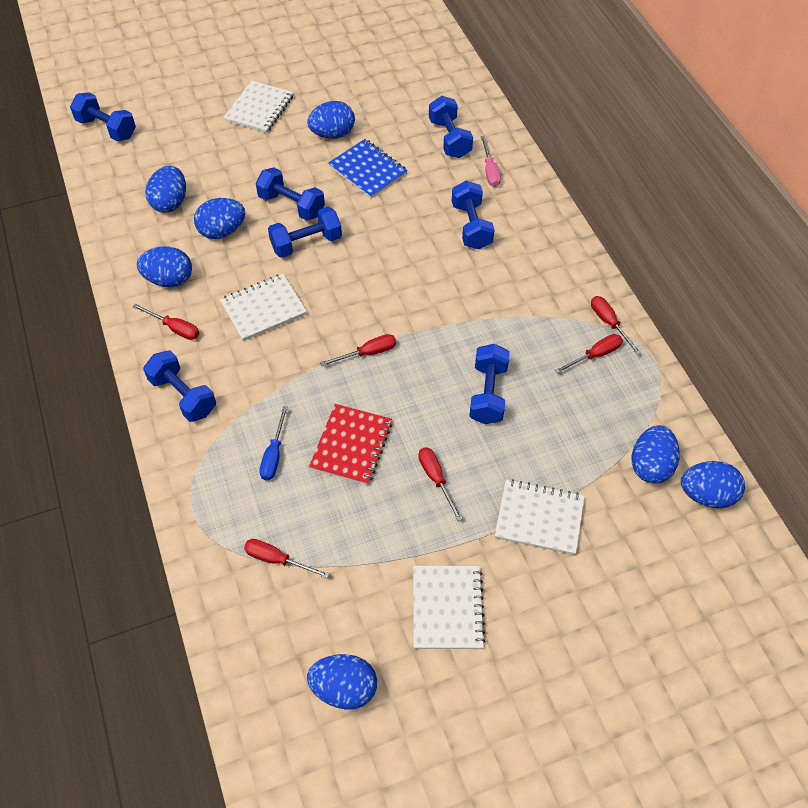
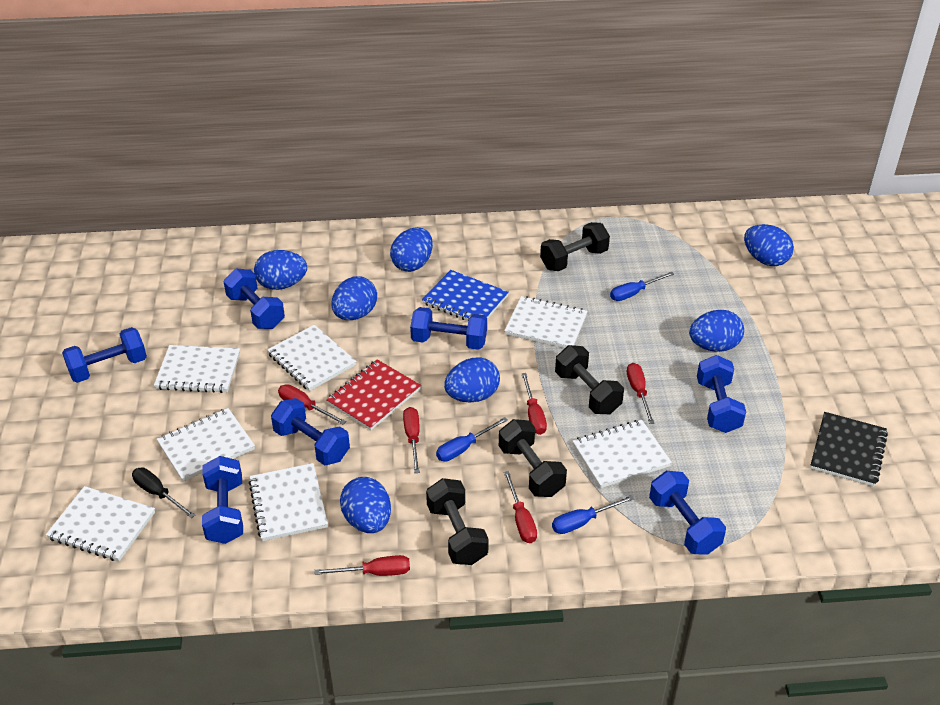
black dumbbell: none = 0 -> [426,478,489,565] [499,419,567,497] [540,222,610,271] [555,345,624,414] = 4
black notebook: none = 0 -> [810,412,888,487] = 1
black screwdriver: none = 0 -> [132,467,195,518] = 1
blue screwdriver: [259,406,288,481] = 1 -> [436,417,508,461] [552,495,634,534] [610,272,674,301] = 3
pink screwdriver: [481,136,501,187] = 1 -> none = 0
white notebook: [220,274,307,341] [223,81,293,133] [413,566,485,649] [495,479,584,555] = 4 -> [46,486,155,561] [154,345,240,393] [157,408,255,481] [248,463,328,541] [267,325,357,391] [504,296,588,348] [572,420,672,488] = 7

